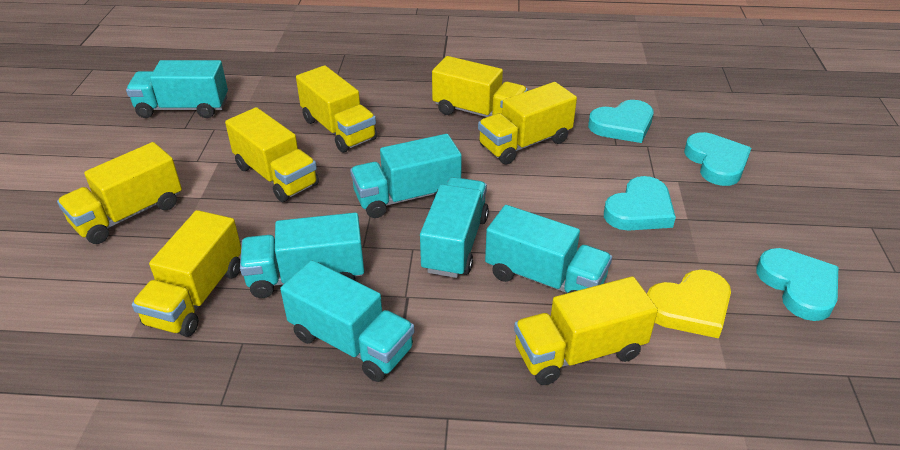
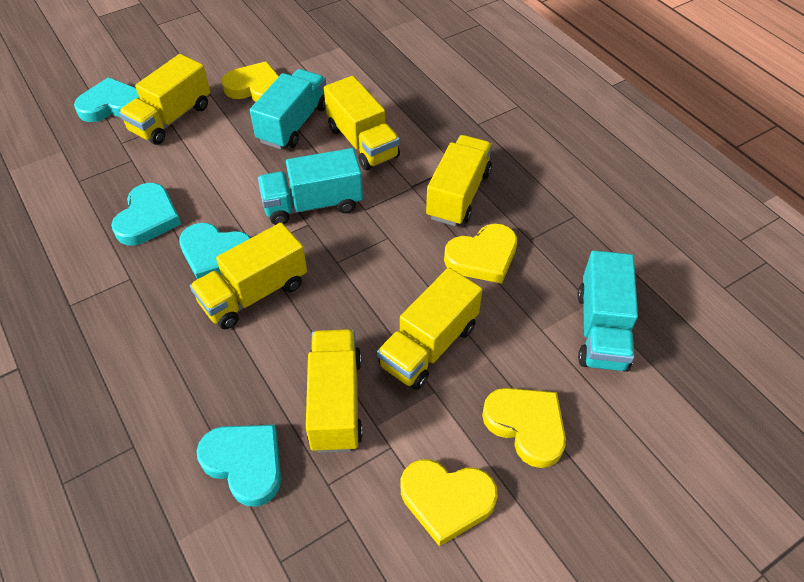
turquoise truck: [126,60,228,118] [240,213,364,298] [280,260,415,382] [350,134,462,218] [420,177,489,278] [485,205,612,293] = 6 -> [250,69,326,149] [258,148,363,225] [577,250,638,372] = 3
yellow heart: [647,270,731,338] = 1 -> [222,61,279,102] [401,459,498,547] [444,224,517,284] [482,388,566,468] = 4
yellow truck: [57,142,182,244] [132,210,241,337] [225,107,319,202] [296,65,377,152] [432,56,528,117] [478,82,577,164] [514,276,658,385] = 7 -> [119,54,210,145] [190,223,307,329] [306,329,363,453] [324,76,400,170] [377,268,483,390] [426,135,492,226] = 6

